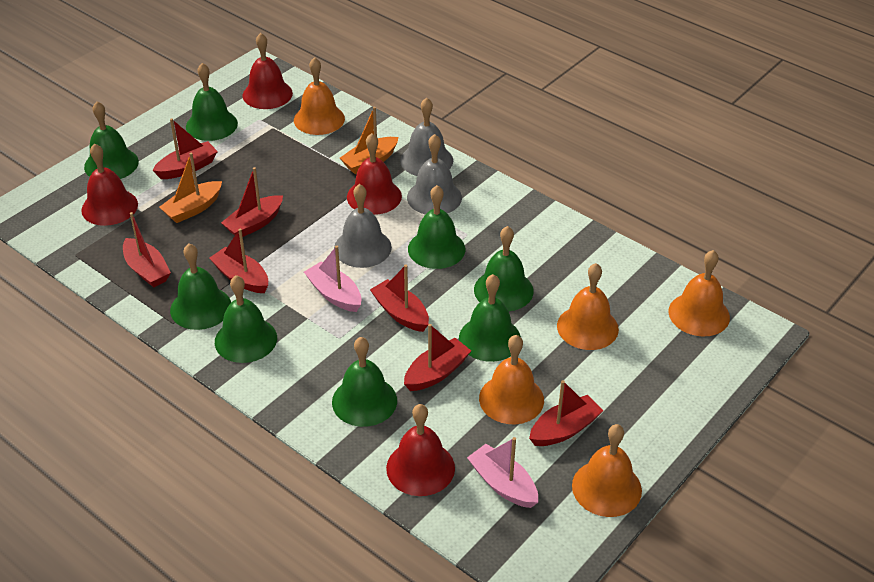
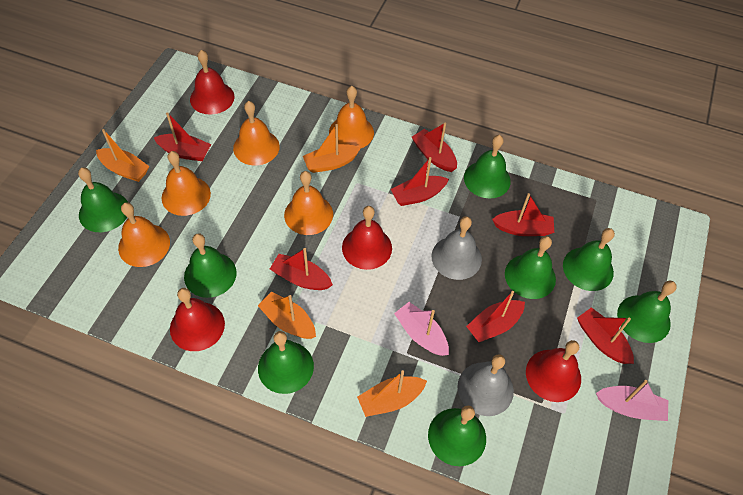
grey bell: [334,184,392,268] [400,98,453,176] [407,134,462,215] = 3 -> [431,216,482,280] [457,354,514,416] = 2
orange boat: [159,153,222,223] [340,107,398,174] = 2 -> [96,129,150,182] [258,292,316,339] [303,124,361,173] [357,370,427,417] = 4

